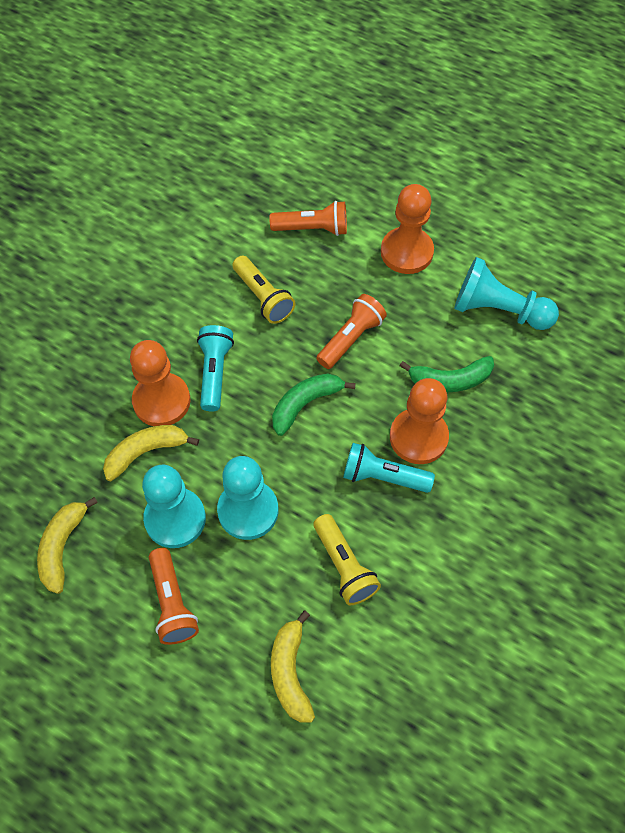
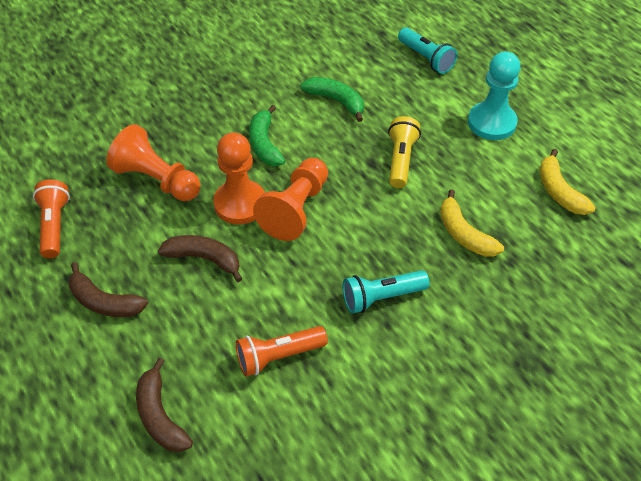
brown banana: none = 0 -> [69,262,148,317] [136,358,193,452] [158,235,242,282] = 3
orange flashlight: [149,548,199,645] [269,201,347,236] [316,294,387,369] = 3 -> [33,179,70,258] [236,326,328,377] = 2
turquoise pawn: [142,465,206,548] [217,456,278,540] [454,257,559,330] = 3 -> [468,52,520,140] = 1
yellow banana: [37,497,98,594] [103,425,199,481] [271,610,315,723] = 3 -> [440,189,504,257] [540,149,596,215] = 2
yellow flashlight: [232,256,295,324] [314,514,381,605] = 2 -> [388,116,421,188] = 1

